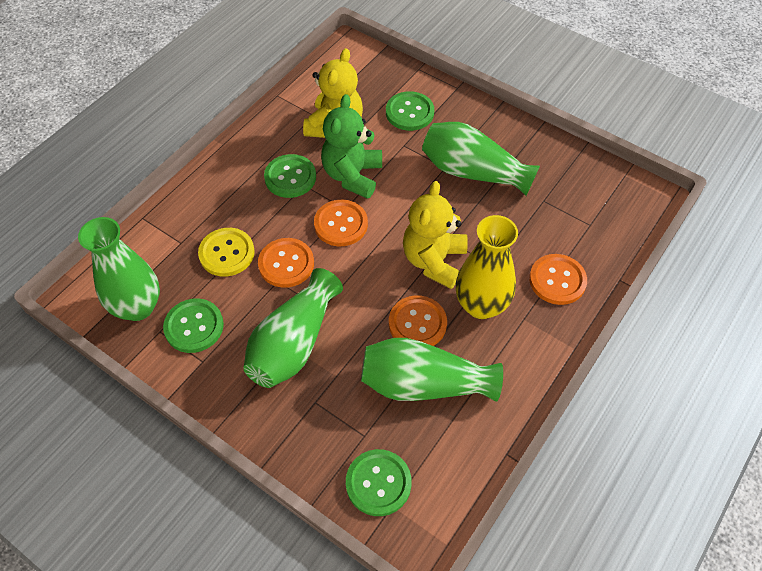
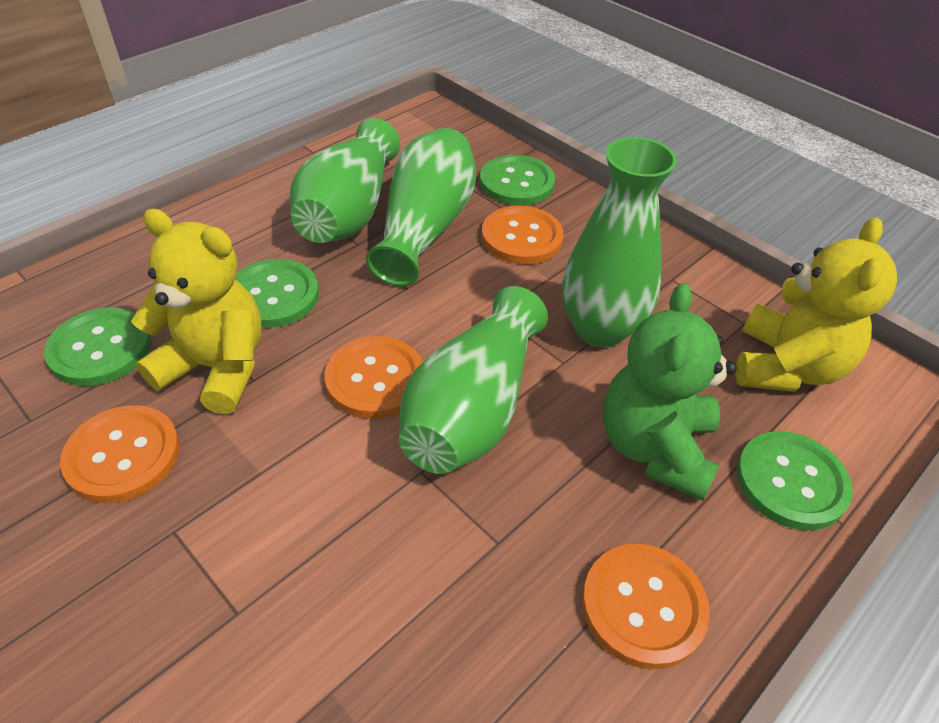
yellow button: [198,228,255,277] = 1 -> none = 0
yellow vase: [456,215,518,319] = 1 -> none = 0

